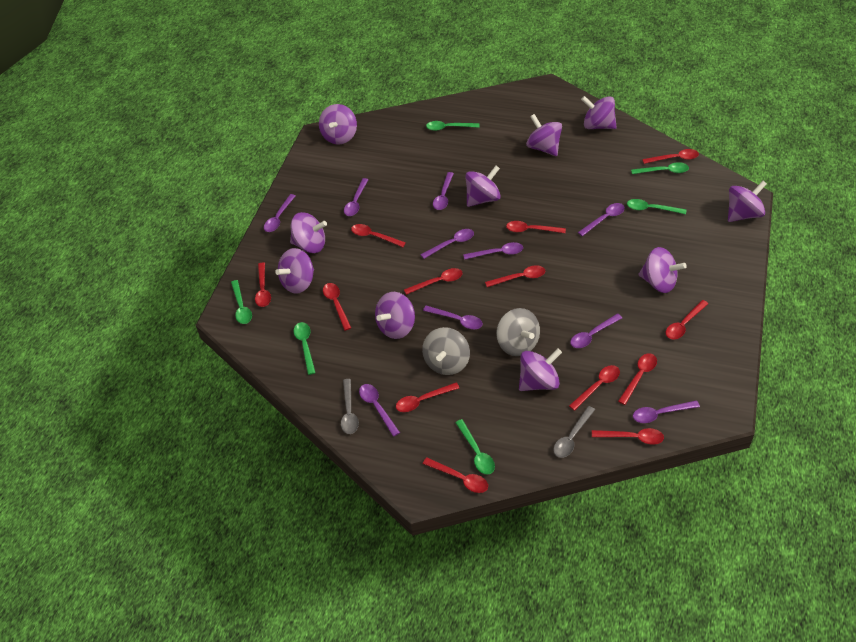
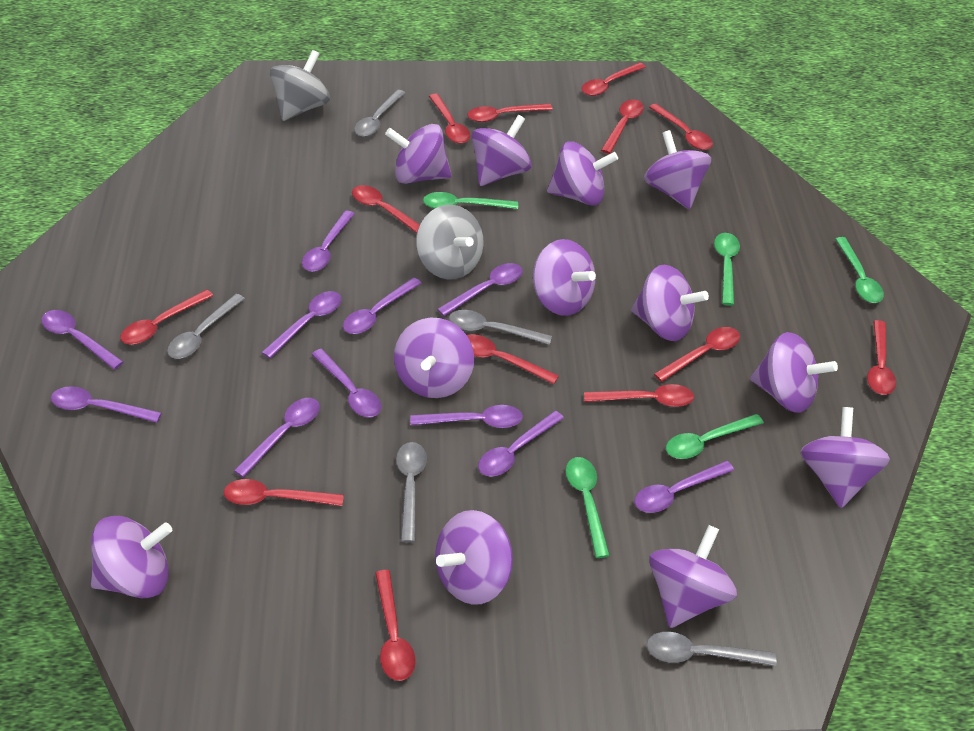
green spoon: [231,280,252,324] [293,322,316,375] [426,121,480,131] [455,419,495,475] [627,199,686,214] [631,162,689,174] = 6 -> [423,192,518,209] [566,457,610,558] [666,414,764,459] [714,233,740,305] [835,237,884,303] = 5
grey spoon: [341,379,359,434] [553,406,595,458] = 2 -> [167,294,245,359] [354,90,405,137] [396,442,427,543] [449,310,552,345] [647,632,776,666] = 5
purple spinning top: [275,248,314,294] [290,212,327,253] [319,104,357,144] [375,292,415,339] [465,166,501,207] [519,348,562,391] [526,114,562,156] [581,96,617,129] [638,247,687,293] [728,181,767,222] = 10 -> [91,516,172,598] [385,124,452,184] [394,318,474,398] [435,510,513,605] [471,115,532,186] [533,239,596,316] [547,141,618,205] [631,265,709,341] [644,130,711,209] [649,525,737,628] [750,332,838,413] [800,407,890,508] = 12
purple spoon: [264,194,296,232] [344,178,369,216] [359,384,400,436] [420,229,474,259] [423,306,483,329] [433,172,454,210] [463,242,523,260] [570,313,622,348] [578,203,625,236] [633,400,700,423] = 10 -> [41,310,123,370] [51,386,162,423] [234,398,320,477] [261,291,342,358] [302,210,354,272] [311,349,381,417] [343,277,422,334] [410,405,523,428] [437,263,523,316] [478,411,564,477] [635,461,734,513] = 11

